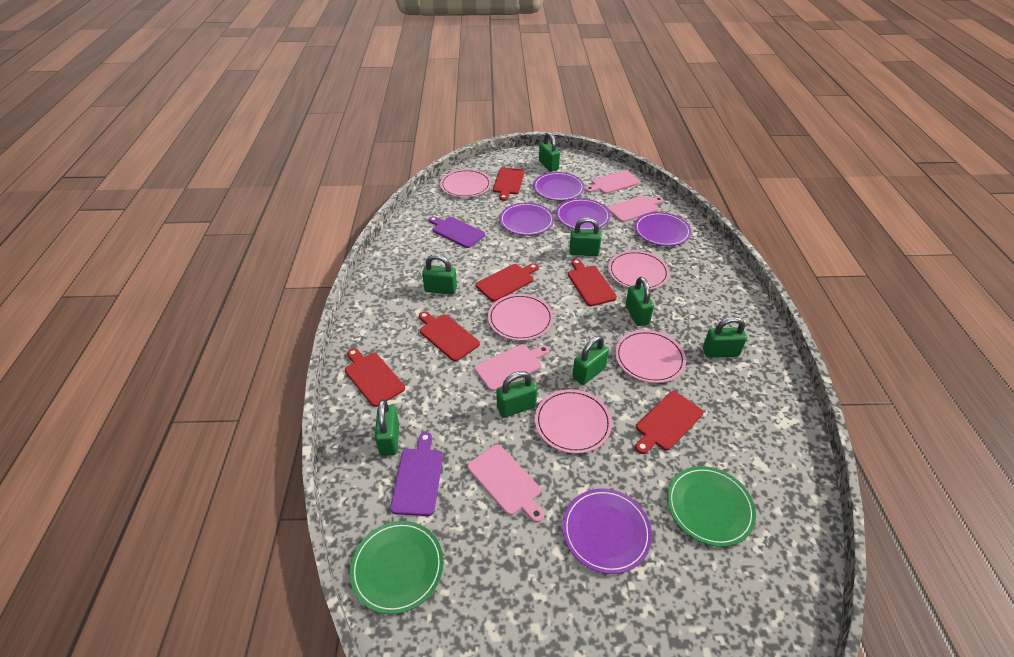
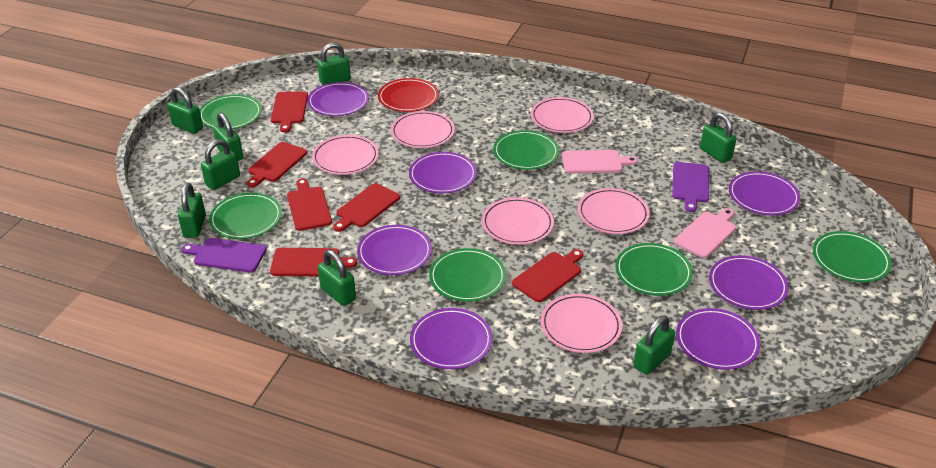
green plate: [350,521,443,614] [667,466,756,547] = 2 -> [200,94,262,129] [209,193,282,239] [429,248,506,302] [493,130,559,170] [615,243,693,296] [813,231,892,283] = 6
pink cutting board: [467,444,544,523] [474,344,549,391] [585,170,640,194] [607,196,663,222] = 4 -> [562,150,638,173] [674,208,736,258] = 2
pink plate: [440,169,491,197] [488,294,553,341] [535,389,612,454] [608,250,669,290] [615,330,686,383] = 5 -> [312,135,379,175] [391,111,455,148] [482,198,554,245] [531,97,594,133] [541,294,622,353] [578,188,650,234] = 6
purple plate: [499,203,554,235] [533,172,585,201] [556,198,610,230] [562,488,652,574] [634,212,691,246] = 5 -> [307,82,369,116] [357,225,432,275] [409,152,477,193] [410,308,492,369] [676,308,760,370] [709,255,789,310] [729,171,800,215] = 7
red plate: none = 0 -> [378,78,439,112] = 1

